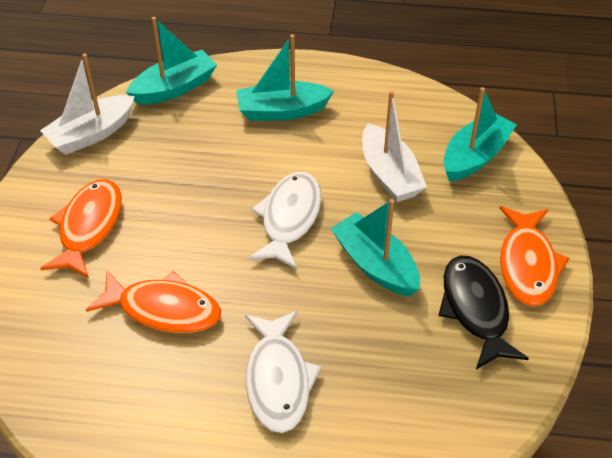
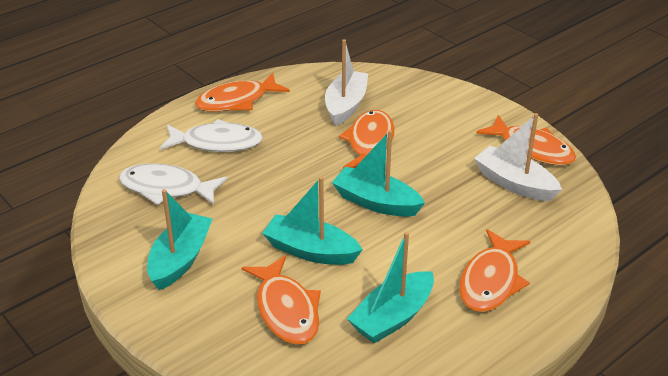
black fish: [438,256,529,369] = 1 -> none = 0
orange fish: [40,179,122,278] [86,270,221,333] [500,206,570,306] = 3 -> [195,73,290,112] [242,256,321,345] [339,110,395,169] [459,229,530,312] [476,115,576,166] = 5

